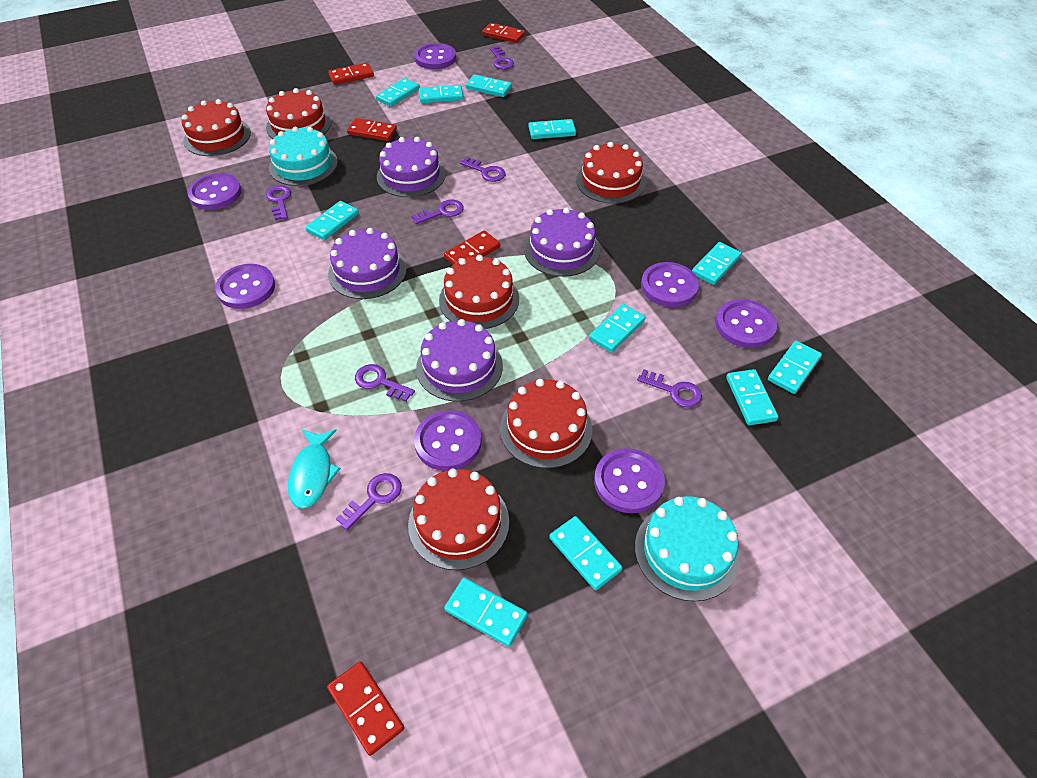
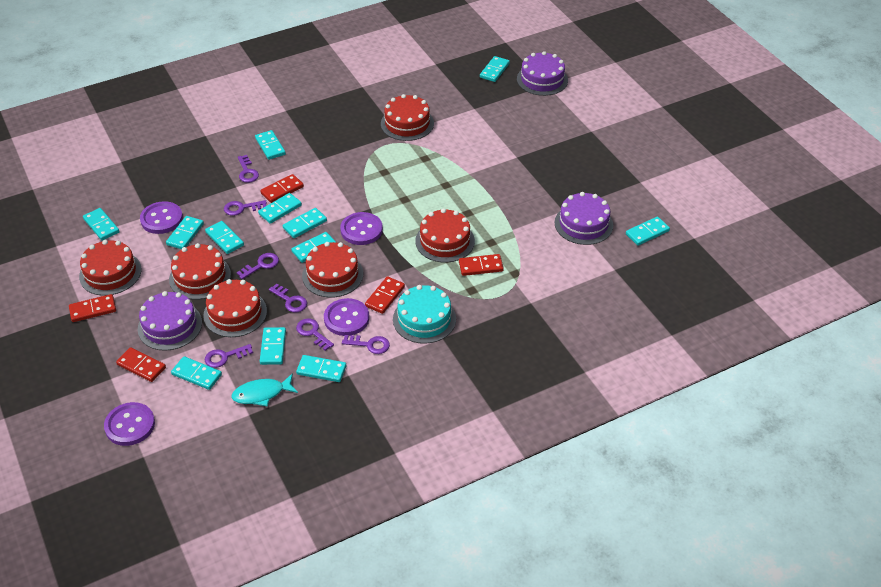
purple button: [188,173,241,210] [215,264,275,309] [414,43,456,69] [414,410,482,471] [594,448,665,513] [641,262,699,307] [715,299,777,348] = 7 -> [104,402,155,446] [140,201,183,234] [324,298,369,336] [340,212,383,245] = 4
purple cake: [328,228,407,299] [377,137,446,197] [416,319,503,402] [524,208,600,277] = 4 -> [138,291,202,351] [517,51,568,96] [555,192,613,245] = 3
turquoise cake: [269,127,338,186] [635,496,740,602] = 2 -> [393,285,456,344] = 1
turquoise domino: [305,201,359,240] [376,78,420,107] [419,85,463,103] [444,578,528,647] [466,74,512,97] [528,119,576,139] [549,516,623,590] [589,304,645,353] [692,242,741,285] [726,369,778,425] [768,341,822,394] = 11 -> [83,208,120,241] [166,216,204,249] [171,356,222,390] [205,221,244,254] [255,130,286,160] [258,193,302,224] [260,327,286,365] [283,208,327,238] [291,232,337,263] [296,355,346,382] [480,56,510,82] [626,217,670,246] = 12

